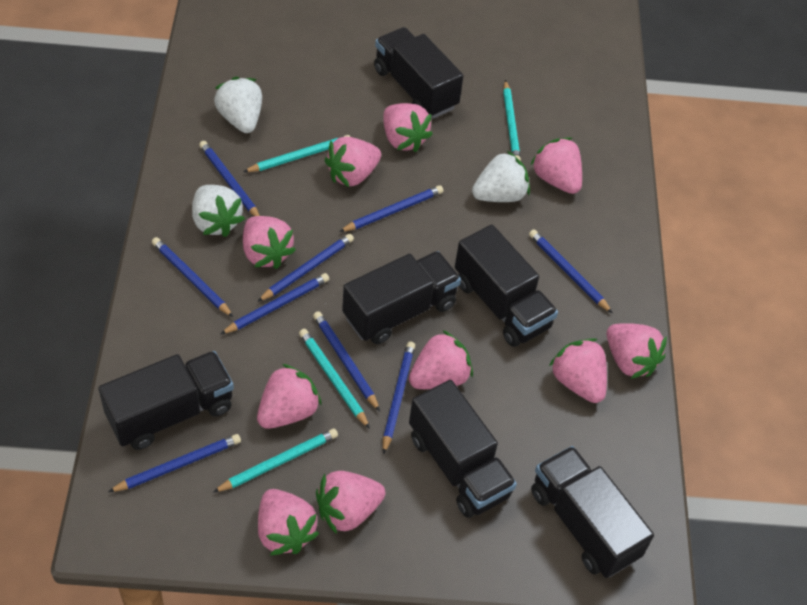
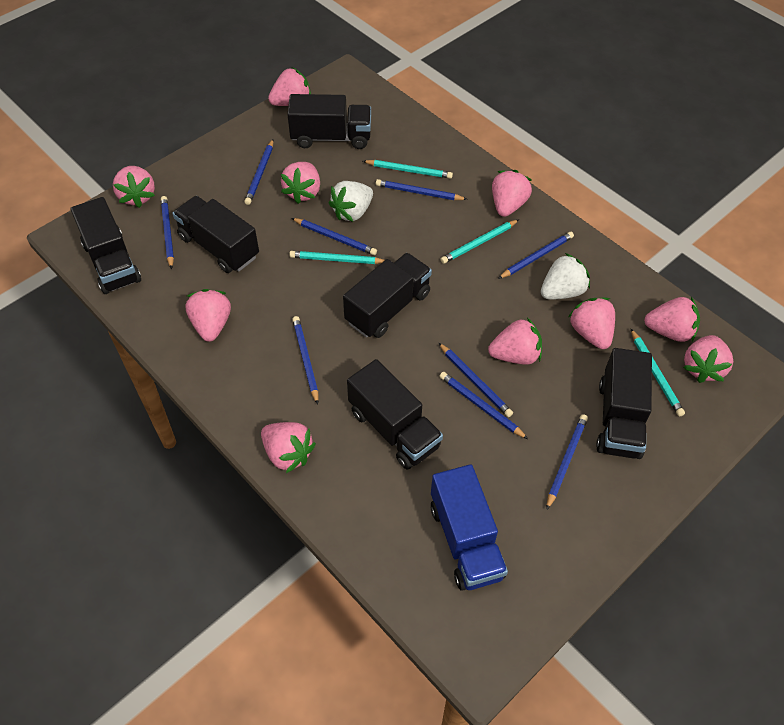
blue truck: none = 0 -> [431,464,508,591] = 1
white strawberry: [192,185,245,237] [214,77,262,133] [472,151,530,202] = 3 -> [329,181,373,222] [541,253,590,300] = 2

